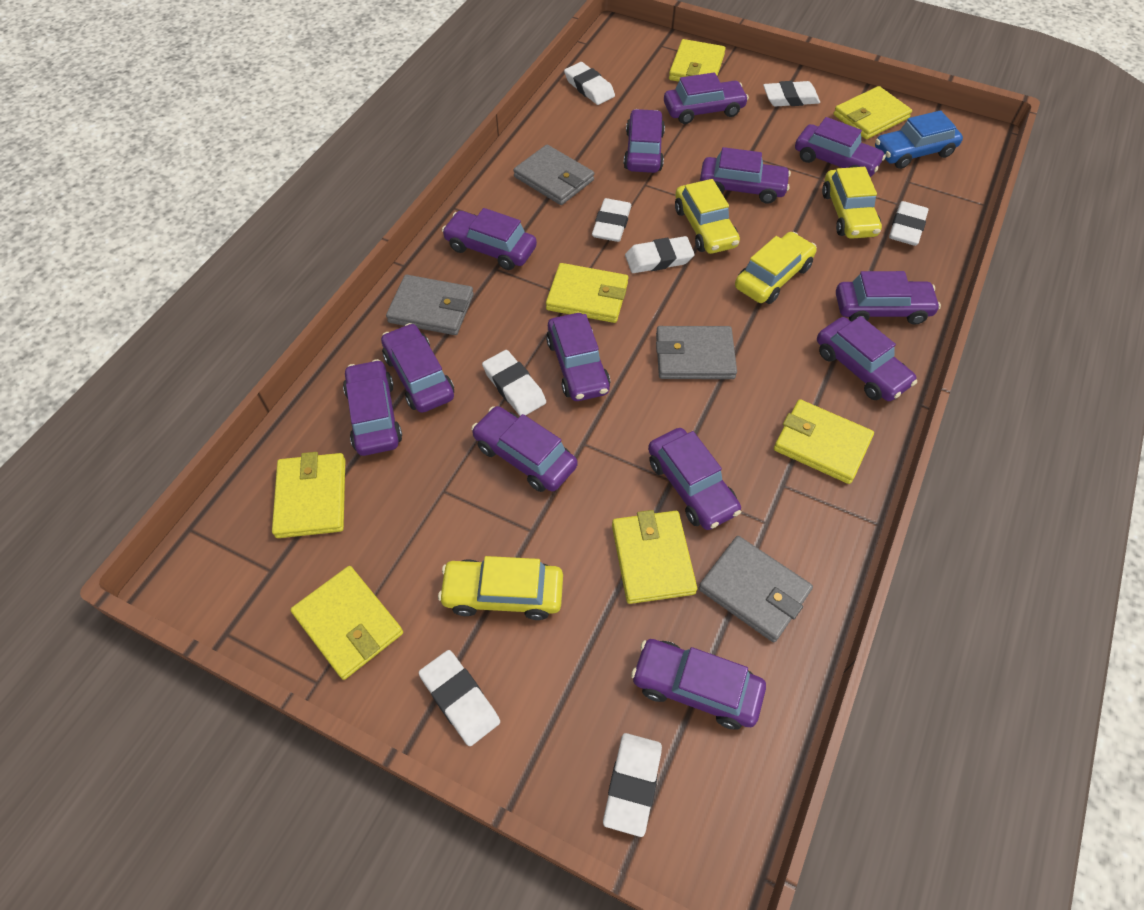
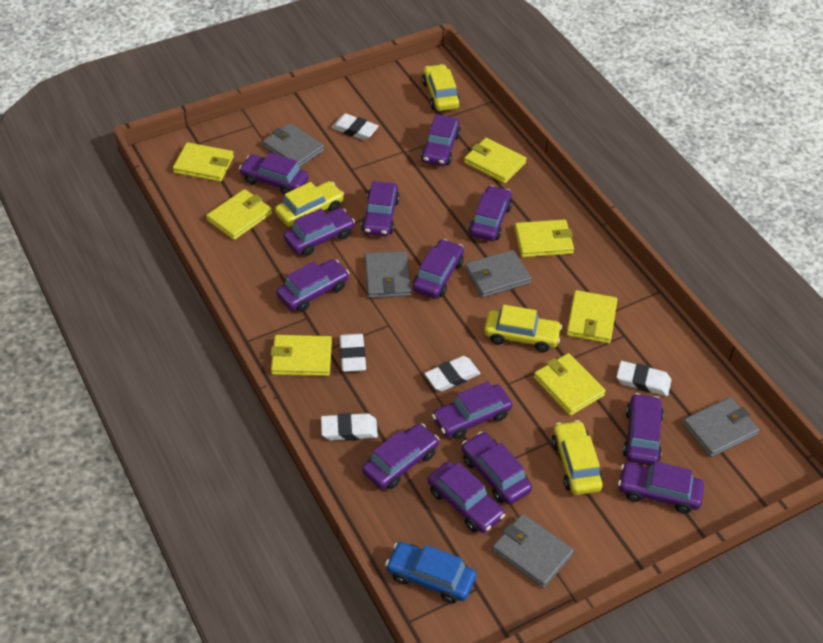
grey wallet: [386,275,474,335] [513,145,594,205] [656,326,737,379] [699,536,813,642] = 4 -> [263,123,324,168] [365,251,411,298] [465,250,532,298] [492,514,574,588] [683,397,759,457] = 5
white eraser: [419,650,500,746] [482,350,546,416] [564,62,615,105] [592,198,631,242] [603,733,662,837] [625,236,695,273] [763,81,820,107] [889,201,928,246] = 8 -> [321,413,378,440] [331,113,379,140] [339,334,366,372] [424,356,481,391] [616,361,671,396] = 5

